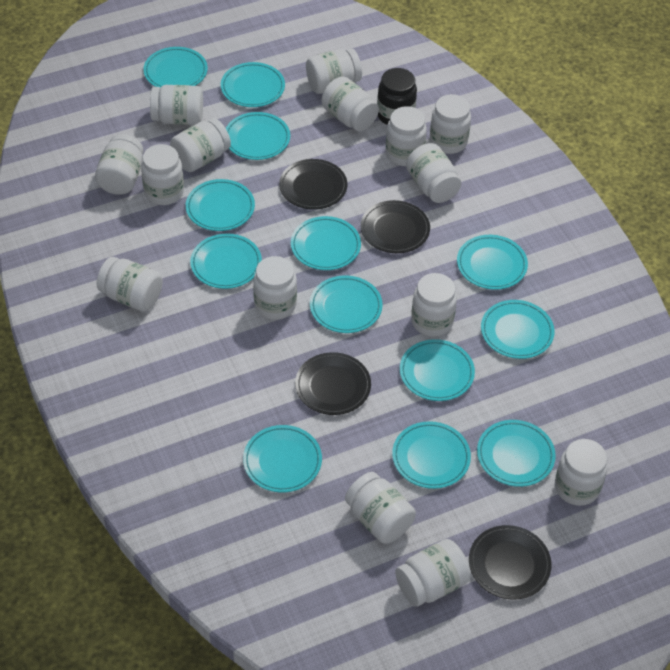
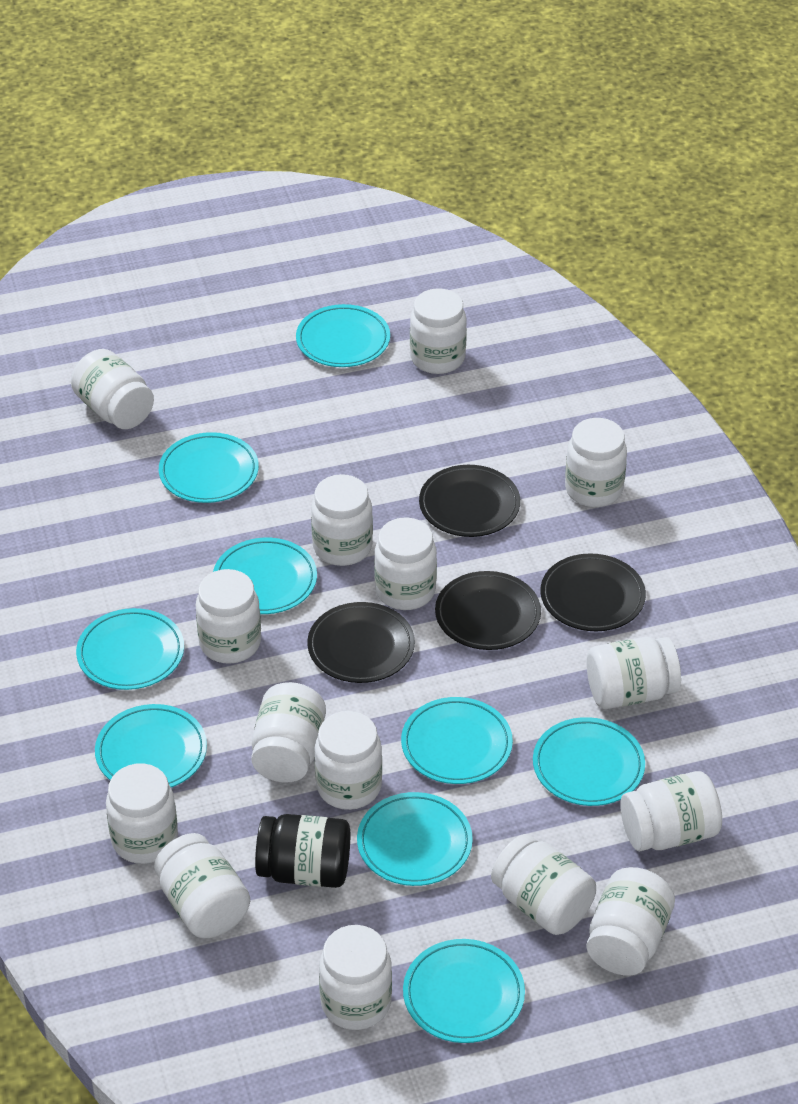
turquoise plate: [143,47,208,88] [186,179,255,231] [190,233,262,289] [221,62,285,107] [226,112,290,160] [243,425,322,493] [291,216,361,270] [310,275,383,333] [392,421,471,489] [400,339,475,401] [457,235,528,290] [477,420,556,487] [481,300,554,359] = 13 -> [76,608,184,690] [95,704,207,787] [159,432,259,503] [213,538,317,614] [296,304,390,367] [357,792,473,886] [401,697,513,784] [403,939,525,1043] [533,717,645,806] = 9

